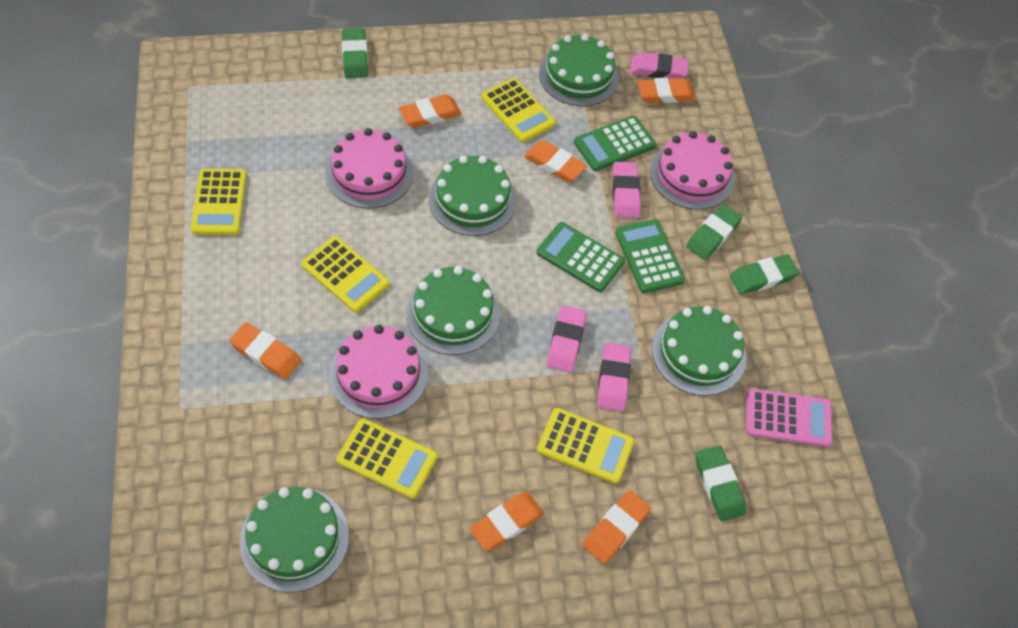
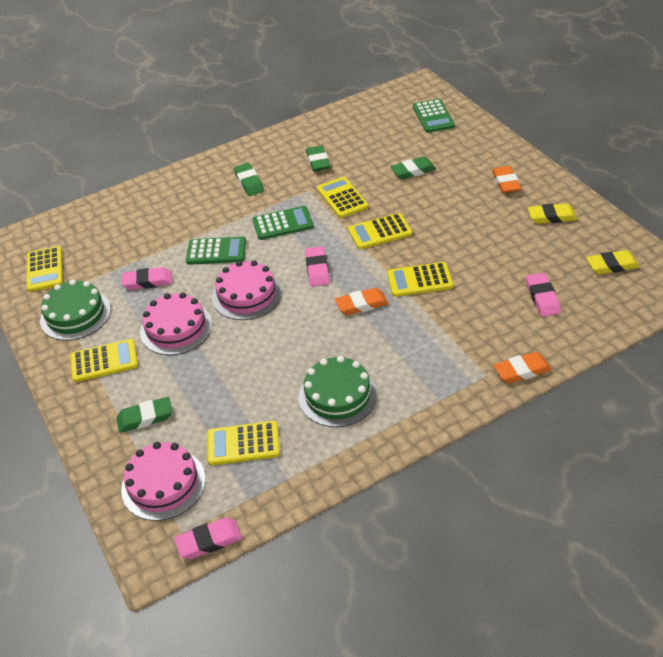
green cake: [240,487,349,592] [406,266,501,355] [429,156,517,236] [539,34,619,106] [652,306,747,396] = 5 -> [40,280,111,341] [299,356,377,427] = 2
orange eraser: [229,322,301,379] [399,94,461,128] [469,492,544,551] [524,140,587,182] [583,490,651,564] [637,77,695,103] = 6 -> [335,288,389,315] [492,166,521,193] [494,352,552,383] = 3
pink calculator: [746,388,833,447] = 1 -> none = 0
yellow calculator: [191,169,247,235] [302,236,390,313] [336,419,438,499] [481,78,556,143] [537,408,635,484] = 5 -> [27,246,63,292] [70,339,138,382] [207,421,280,465] [317,177,369,218] [348,213,412,249] [387,262,453,297] = 6
yellow eraser: none = 0 -> [528,203,577,224] [586,250,640,274] = 2

